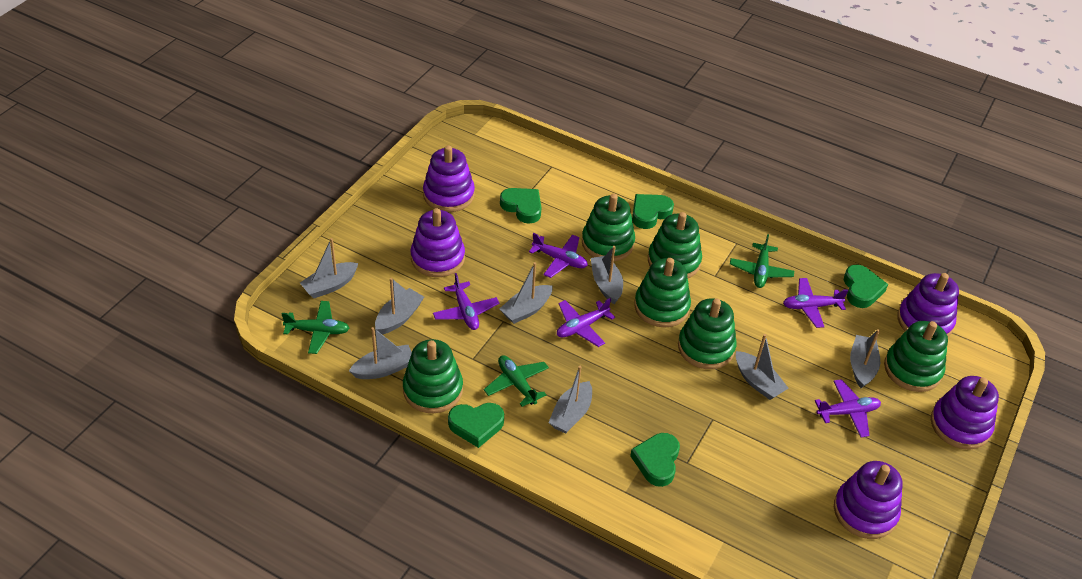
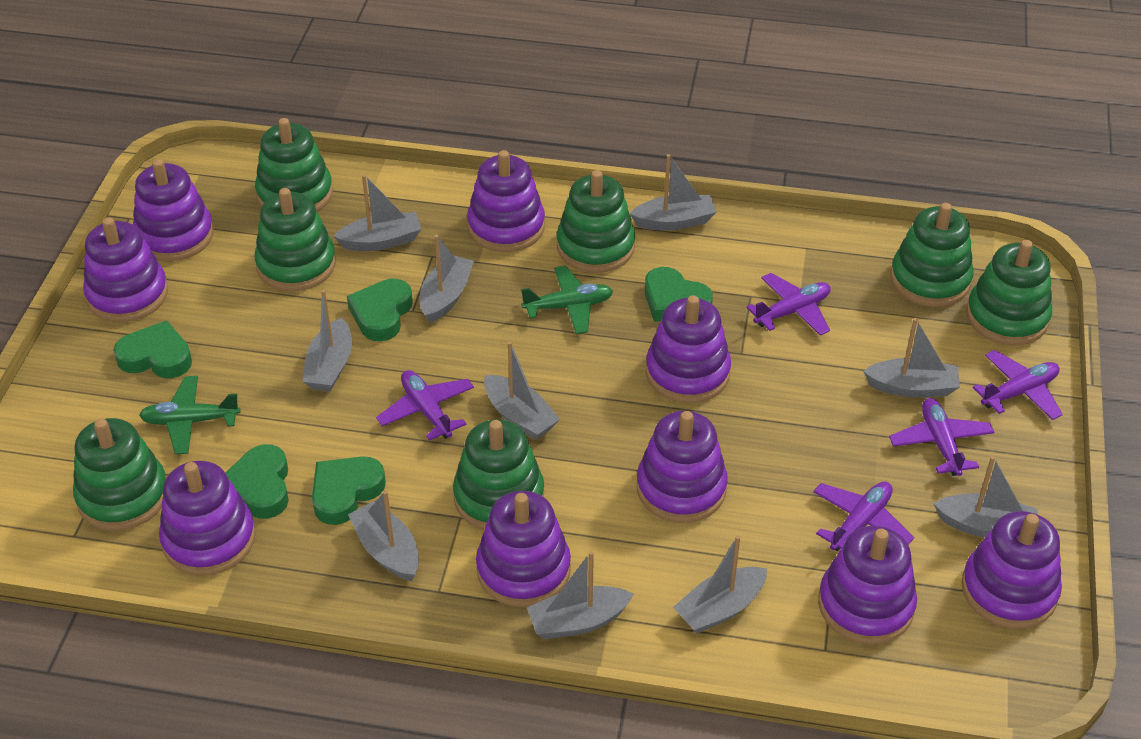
green plane: [281,301,350,354] [484,355,549,407] [730,234,794,288] = 3 -> [139,376,241,454] [521,266,613,334] = 2
green stacking toy: [403,339,463,413] [582,194,635,261] [634,258,691,327] [648,212,702,278] [678,298,737,369] [884,321,948,392] = 6 -> [73,418,166,531] [254,188,336,291] [255,118,333,212] [453,419,544,530] [557,170,635,273] [890,203,974,307] [966,240,1052,345] = 7
grey boat: [300,238,358,298] [349,327,412,379] [375,278,424,334] [500,262,553,324] [549,366,592,434] [591,246,623,304] [736,334,788,400] [850,329,880,388] = 8 -> [303,290,352,391] [333,174,422,251] [348,490,419,581] [420,235,474,323] [484,341,560,440] [527,551,634,639] [630,154,716,231] [673,535,767,633] [863,318,960,398] [933,456,1038,537] = 10
purple stacking toy: [410,208,465,277] [423,145,475,212] [834,461,902,539] [897,273,959,337] [931,376,999,450] = 5 -> [83,217,168,322] [133,159,214,261] [159,461,256,576] [467,150,545,252] [476,491,571,607] [637,411,728,523] [646,295,731,403] [818,526,917,644] [961,511,1062,629] = 9

